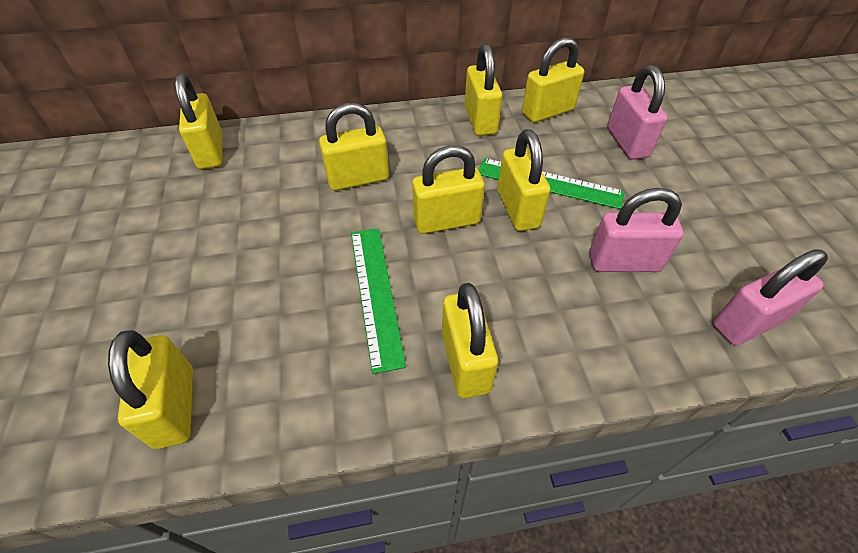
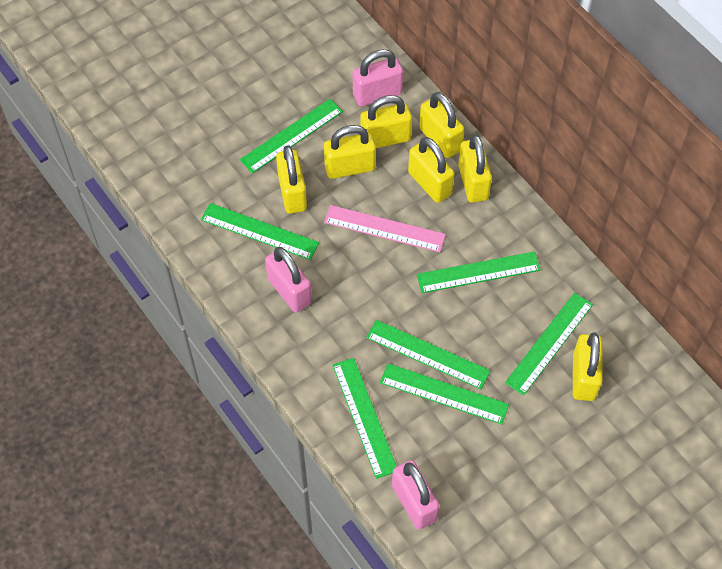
green ruler: [351,228,406,374] [479,158,625,209] = 2 -> [201,203,319,260] [240,99,343,173] [333,358,397,479] [366,320,490,389] [380,363,509,425] [417,251,541,293] [505,293,593,396] = 7
pink ruler: none = 0 -> [324,205,446,252] = 1
yellow padlock: [108,330,193,449] [175,73,222,169] [319,103,389,191] [412,145,485,234] [442,283,498,398] [465,44,502,136] [498,129,551,231] [522,37,584,122] = 8 -> [276,145,307,214] [324,125,376,179] [360,95,412,148] [408,137,455,203] [419,92,464,158] [458,134,492,203] [573,332,603,401] = 7

